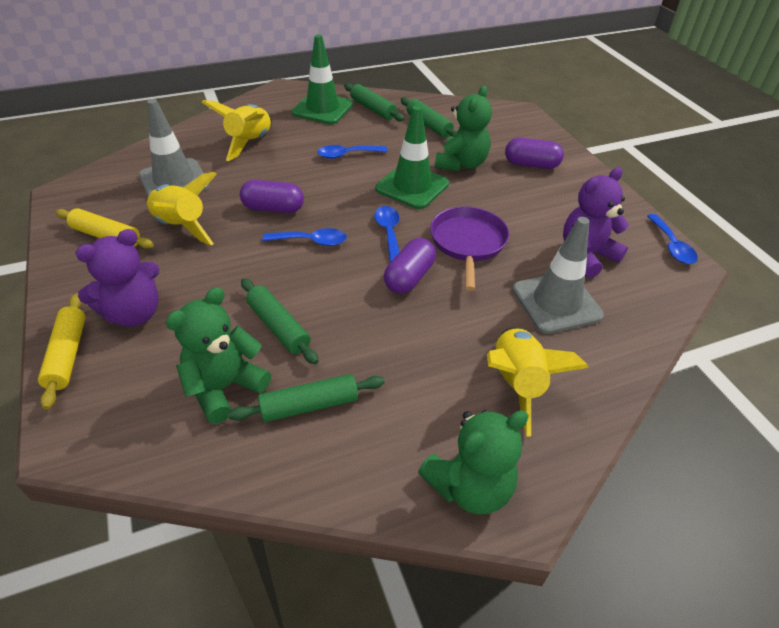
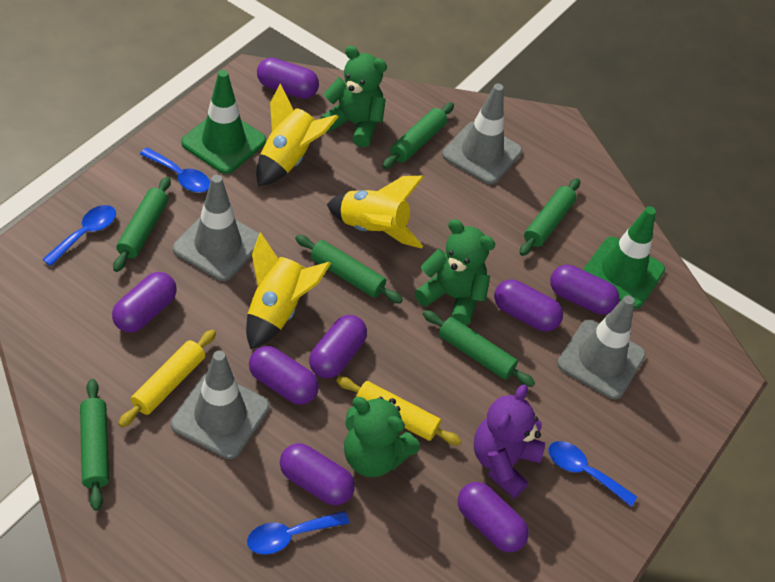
green rolling pin: [228,374,385,422] [241,278,318,364] [344,83,404,121] [401,97,457,138] = 4 -> [80,379,109,511] [113,176,171,272] [295,235,403,304] [382,103,454,169] [423,310,535,387] [520,178,580,256] = 6
grey traffic cone: [139,99,210,196] [512,217,604,334] = 2 -> [171,351,269,459] [173,175,259,281] [442,84,522,184] [557,295,646,399] = 4
purple capsule: [240,180,304,213] [384,238,436,294] [505,138,564,169] = 3 -> [112,272,177,333] [249,346,319,405] [257,58,319,99] [280,443,355,505] [309,315,367,378] [458,482,529,552] [494,279,563,332] [550,265,619,314] = 8
purple pan: [430,206,509,291] = 1 -> none = 0
purple teddy bear: [75,229,159,327] [563,167,629,278] = 2 -> [474,385,545,498] = 1

